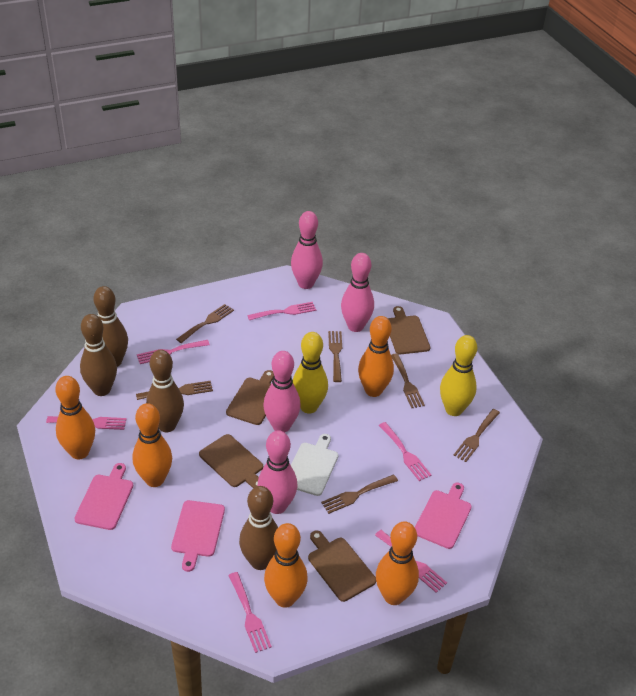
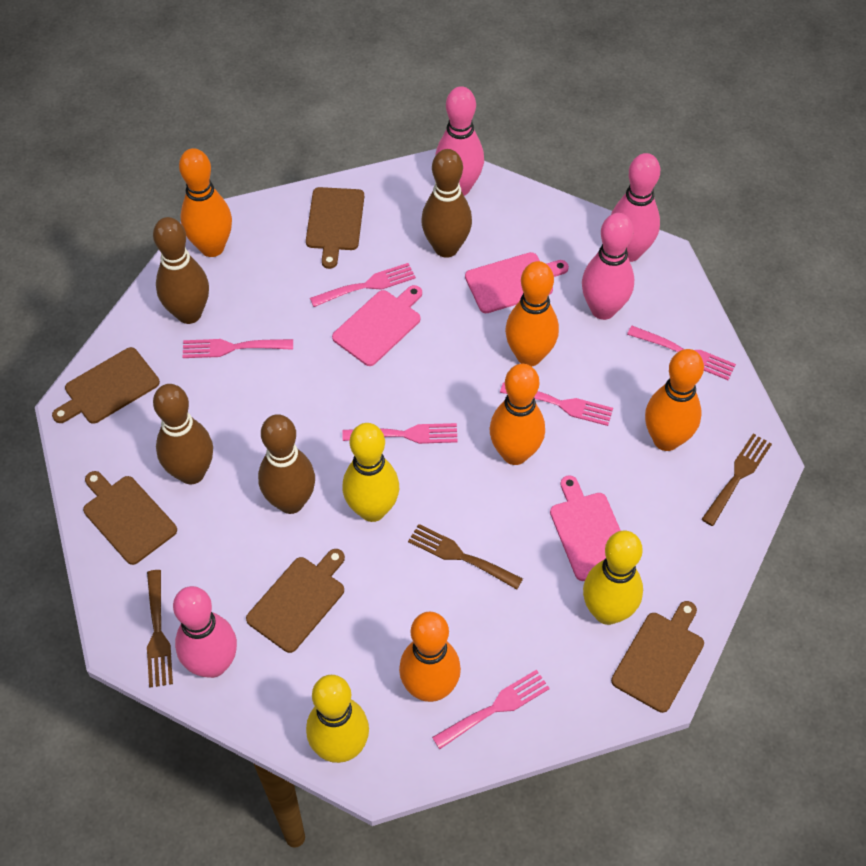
brown cutting board: [199,434,263,488] [226,370,274,425] [308,530,376,602] [387,306,430,354] = 4 -> [52,347,160,424] [83,471,177,565] [246,549,345,653] [306,187,364,269] [611,601,704,713] = 5
brown fork: [136,381,213,400] [176,304,234,343] [321,475,398,514] [328,331,342,382] [391,354,425,408] [453,409,500,462] = 6 -> [147,570,173,688] [408,524,523,590] [702,434,772,526] = 3
white cutting board: [291,434,338,496] = 1 -> none = 0
yellow bowling pin: [293,332,328,413] [440,335,477,416] = 2 -> [306,675,369,763] [343,423,399,522] [583,531,643,625] = 3

